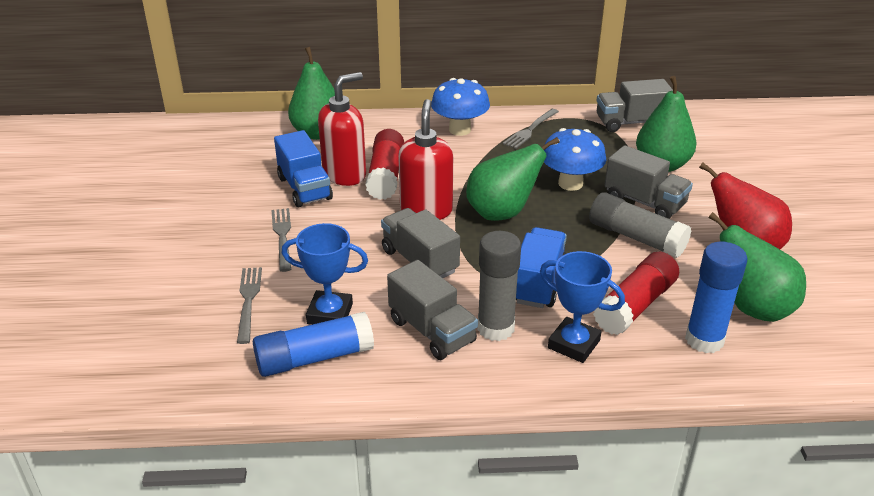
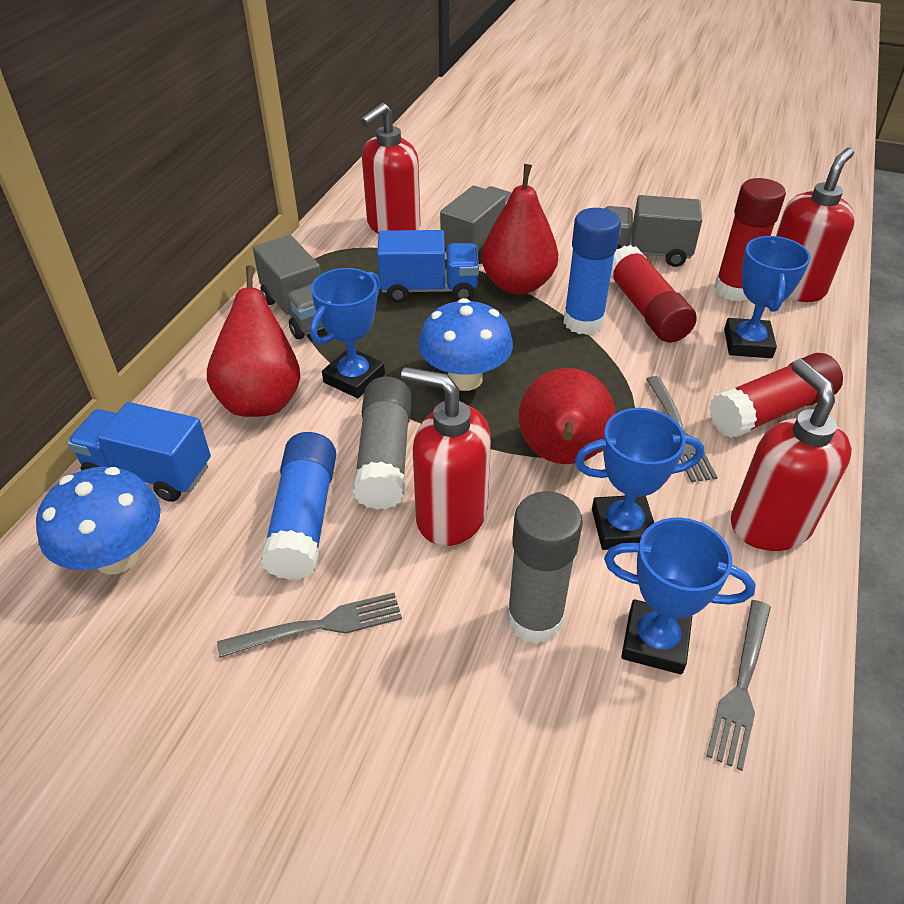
blue trophy: [282,223,368,325] [540,251,625,363] = 2 -> [310,268,385,398] [575,408,704,550] [604,517,756,674] [724,236,811,358] = 4
green pear: [288,47,335,140] [466,137,559,221] [636,76,696,172] [708,212,806,322] = 4 -> none = 0
grey truck: [381,208,460,278] [387,260,478,360] [596,79,673,132] [604,145,693,219] = 4 -> [253,235,324,339] [440,185,512,264] [604,195,702,267] = 3
red glue stick: [365,129,404,200] [593,252,679,335] = 2 -> [611,245,697,343] [709,353,843,438] [714,178,786,301] = 3
red pear: [699,162,792,249] = 1 -> [207,265,300,417] [481,164,558,294] [519,368,615,464] = 3
red soap dispenser: [318,72,366,186] [398,99,453,220] = 2 -> [360,103,420,234] [401,367,491,546] [731,359,852,551] [776,148,855,302] = 4

